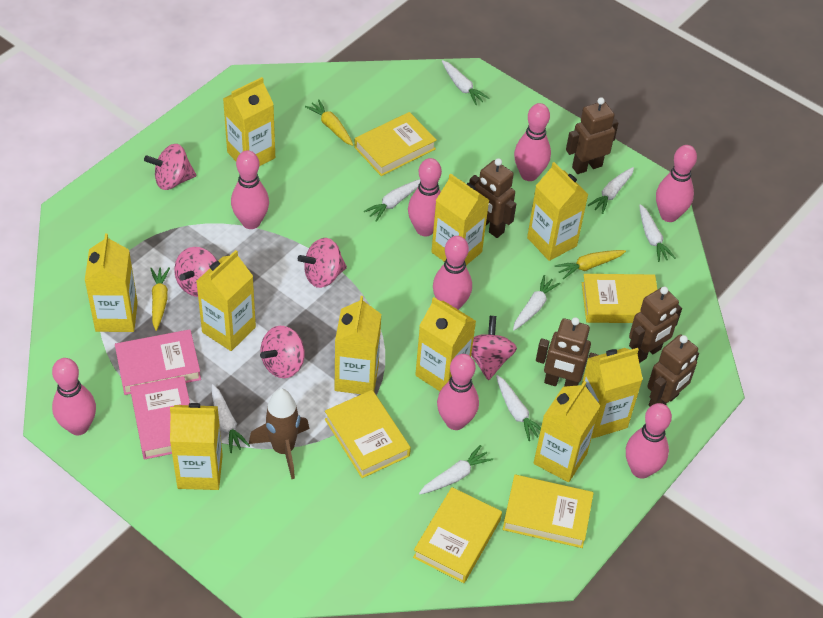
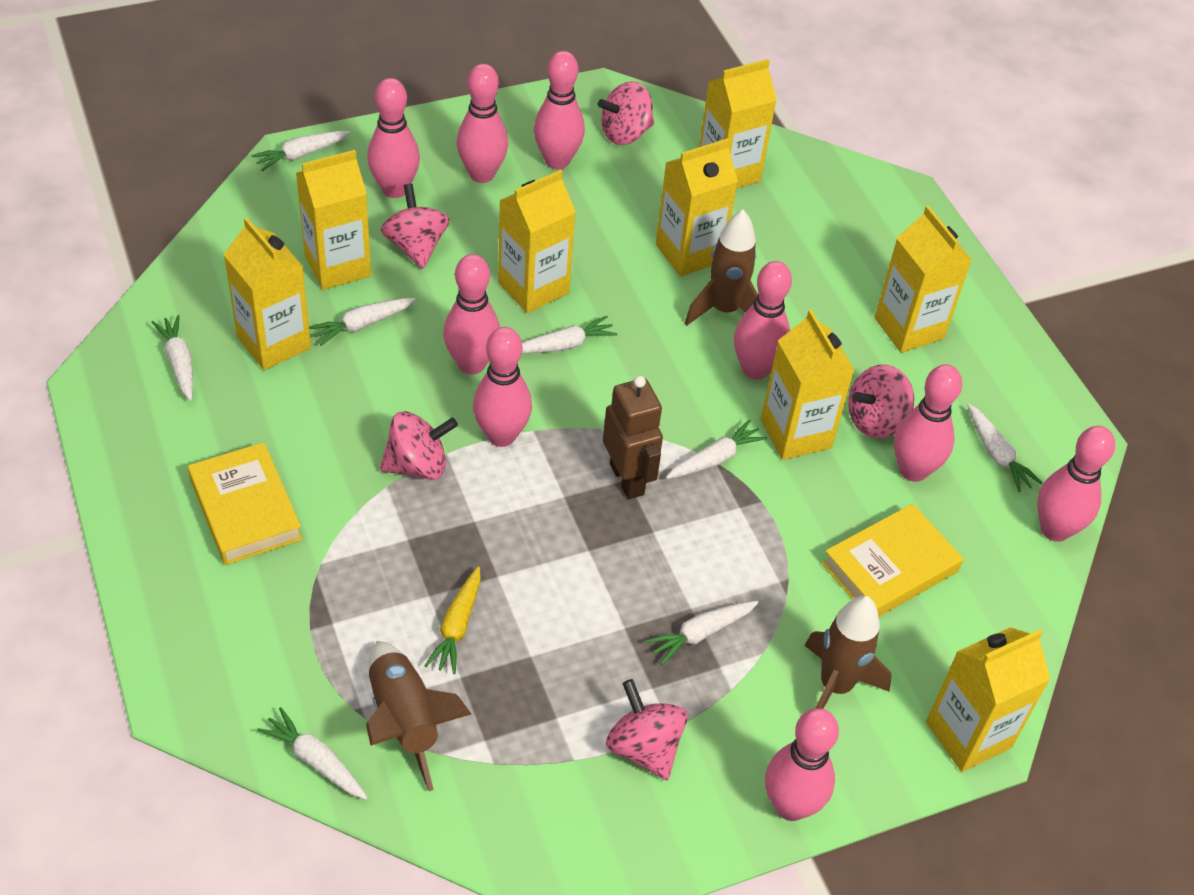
brown robot: [469,158,516,238] [536,317,598,387] [566,97,618,174] [629,286,682,363] [647,334,699,407] = 5 -> [603,376,663,499] = 1
brown rocket: [249,388,309,479] = 1 -> [366,641,471,791] [685,209,758,326] [804,596,891,709] = 3
pink book: [115,329,201,395] [130,376,190,459] = 2 -> none = 0
pink bowling pin: [52,358,96,435] [231,150,269,229] [408,158,442,236] [433,236,472,310] [437,354,479,430] [514,103,551,181] [626,403,672,479] [656,145,697,222] = 8 -> [367,78,420,198] [443,254,500,375] [456,64,508,183] [473,327,532,447] [534,51,585,169] [734,261,792,380] [765,708,839,821] [894,364,962,482] [1037,426,1115,542] = 9
yellow book: [325,390,411,478] [354,112,437,176] [413,487,502,583] [503,475,594,548] [582,274,658,323] = 5 -> [188,442,303,565] [822,504,964,617] = 2
yellow carrot: [150,267,170,331] [305,99,353,146] [555,250,626,279] = 3 -> [424,566,481,674] = 1
yellow carton: [85,233,138,332] [170,403,223,490] [196,250,256,351] [223,77,275,166] [335,296,381,394] [415,297,476,391] [431,174,489,265] [527,162,589,261] [534,381,600,482] [582,348,643,438] = 10 -> [224,217,311,370] [296,150,371,290] [498,170,576,313] [656,138,738,276] [699,59,777,188] [761,310,855,460] [874,206,972,353] [926,627,1050,772] = 8

